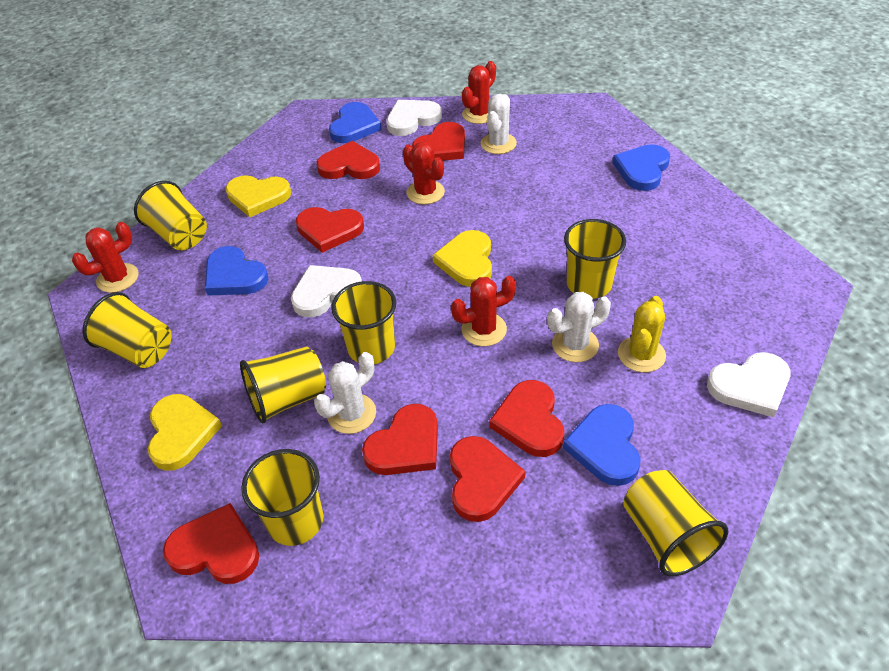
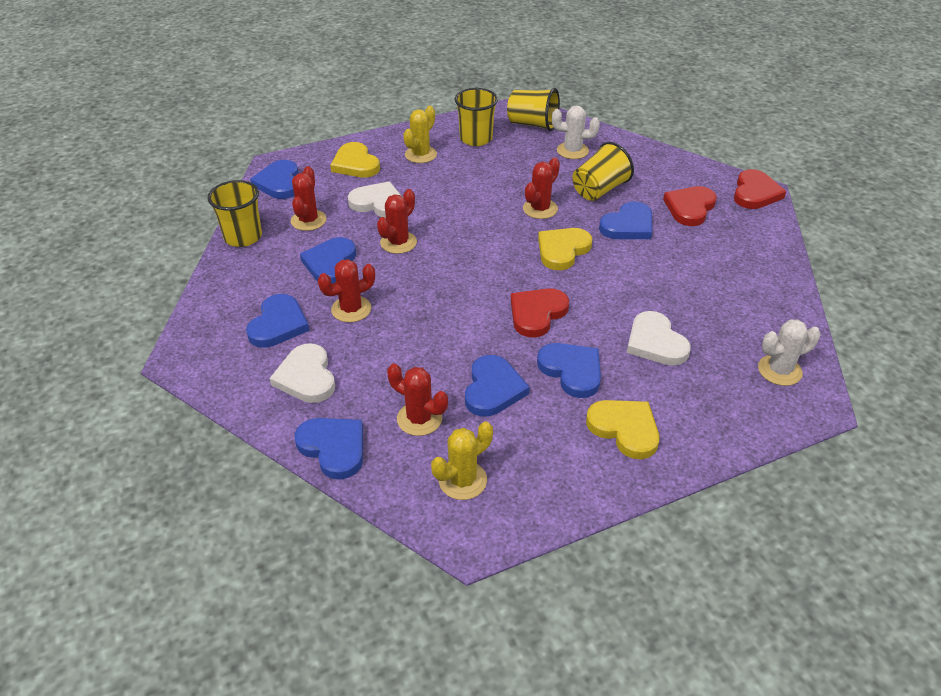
blue heart: [205,246,269,296] [329,102,382,143] [563,404,641,486] [613,144,670,191] = 4 -> [246,294,310,348] [250,160,299,199] [295,418,363,480] [300,237,356,284] [465,355,530,417] [537,343,601,398] [599,201,652,239] = 7
red cactus: [72,222,139,293] [403,142,445,204] [451,276,516,346] [462,61,496,124] = 4 -> [291,166,327,231] [318,259,375,323] [377,189,417,254] [387,363,448,436] [523,157,560,219] = 5
red heart: [163,503,259,584] [296,207,364,253] [317,141,380,179] [362,404,438,475] [412,122,465,161] [450,436,525,522] [489,380,564,457] = 7 -> [511,288,569,338] [663,186,717,226] [734,169,786,209] = 3
white cactus: [314,352,376,434] [481,94,517,154] [547,292,611,362] = 3 -> [552,105,600,159] [758,319,820,386] = 2
yellow cactus: [618,296,666,372] = 1 -> [403,106,437,163] [431,421,493,500] = 2
yellow cup: [83,292,172,368] [134,181,207,250] [240,347,326,424] [241,449,323,546] [331,281,396,364] [564,219,626,299] [623,470,728,576] = 7 -> [207,180,262,247] [455,88,498,146] [507,88,560,131] [572,142,634,201] = 4

